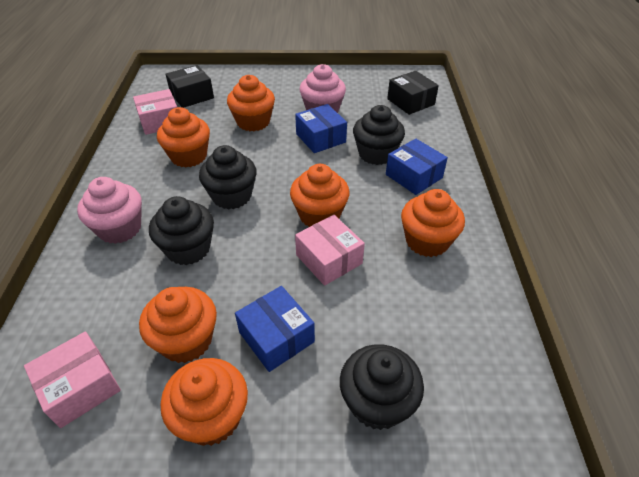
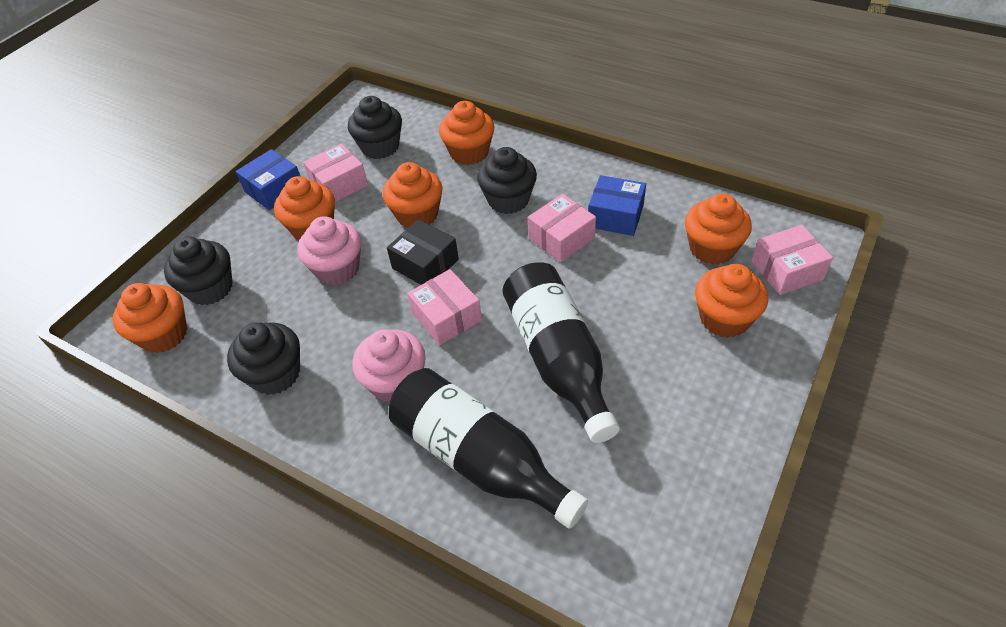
black bottle: none = 0 -> [389,368,588,529] [502,262,620,443] = 2
black box: [165,65,214,108] [387,71,439,115] = 2 -> [387,219,459,285] = 1
blue box: [235,286,315,372] [295,104,347,153] [386,139,448,195] = 3 -> [236,149,300,210] [588,175,646,236] = 2
pink box: [24,331,121,428] [133,89,177,135] [295,215,365,286] = 3 -> [303,144,368,202] [407,269,482,346] [528,194,596,263] [751,225,833,295] = 4

